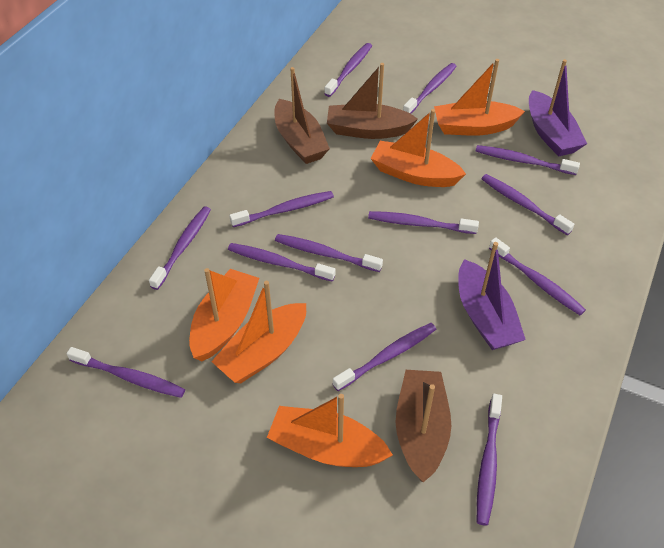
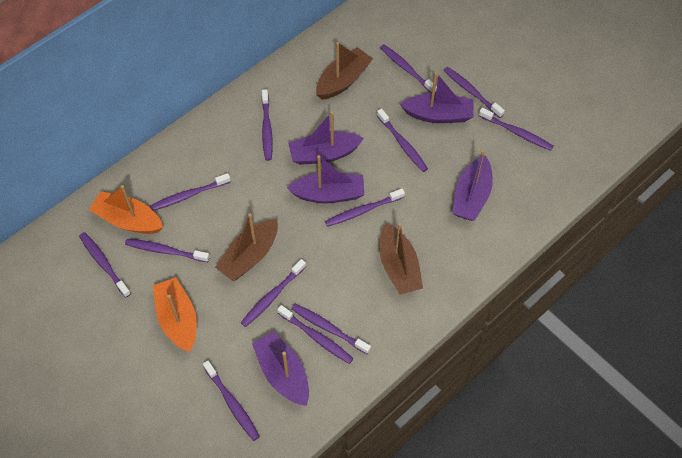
orange boat: [189,268,259,361] [211,281,306,383] [267,394,393,467] [370,109,466,187] [434,59,525,136] = 5 -> [89,185,163,234] [153,277,197,352] = 2
purple boat: [458,242,526,350] [529,59,587,157] = 2 -> [252,331,309,406] [287,155,364,203] [288,112,364,165] [400,72,474,123] [452,150,493,221] = 5

